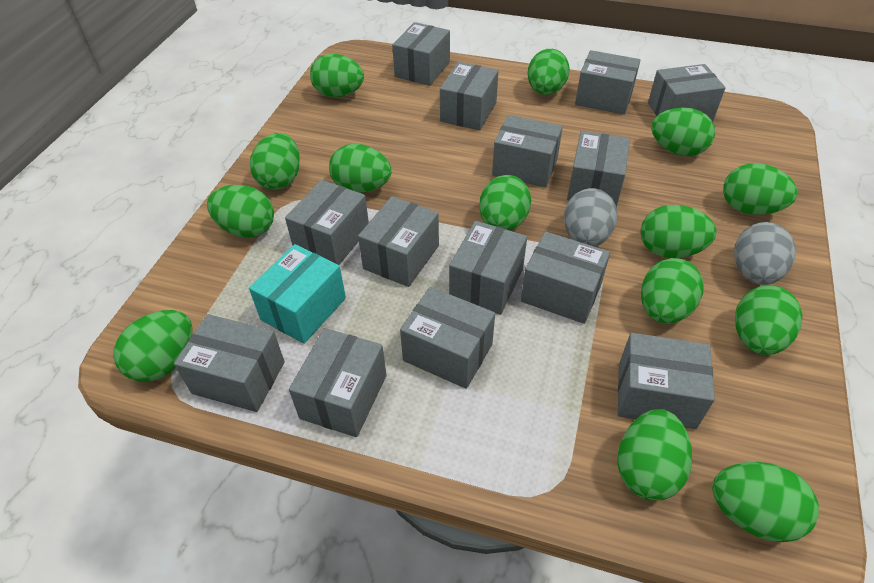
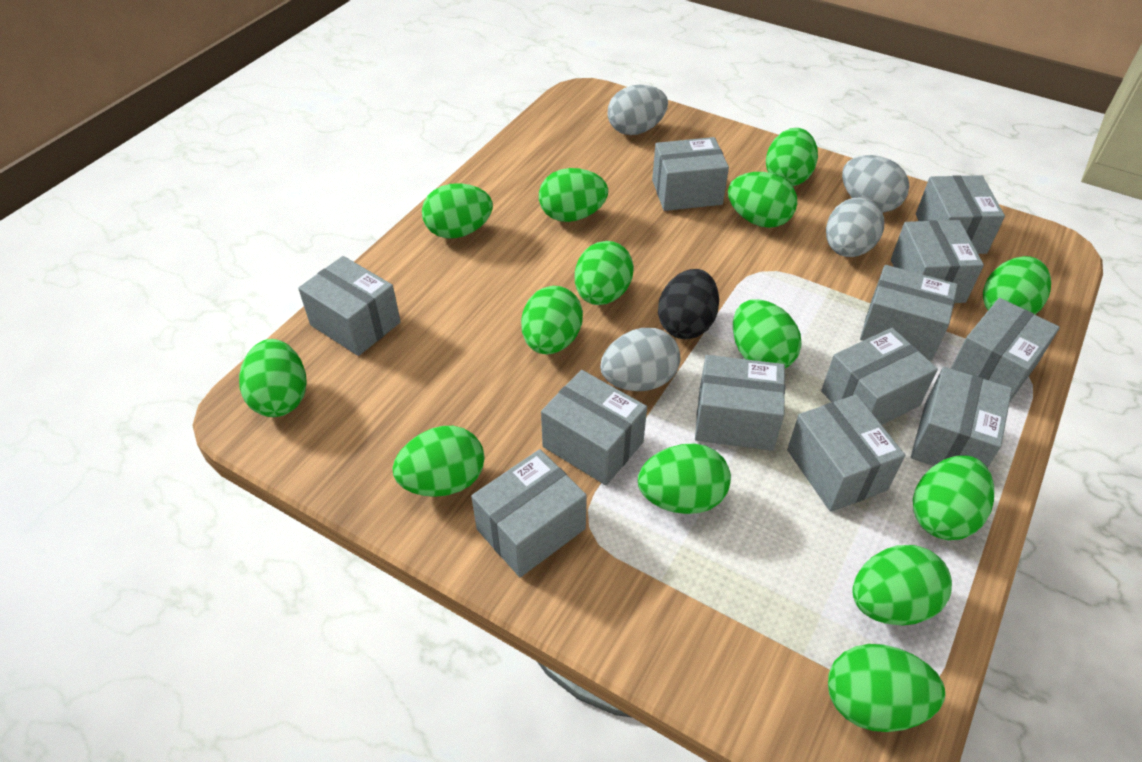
black egg: none = 0 -> [658,269,719,339] = 1
grey box: [174,314,285,412] [285,180,369,265] [289,328,387,437] [358,196,439,287] [392,22,450,86] [400,287,495,389] [440,62,499,130] [449,221,527,315] [492,115,563,187] [521,231,610,324] [567,131,630,207] [575,50,640,115] [618,333,715,429] [648,64,726,121] = 14 -> [298,256,401,356] [471,449,587,577] [541,370,647,485] [652,137,729,211] [695,355,785,451] [787,394,905,512] [821,328,938,425] [860,265,958,361] [891,220,984,303] [911,367,1012,468] [916,175,1005,254] [951,298,1060,401] = 12
grey egg: [564,188,617,247] [734,222,796,285] = 2 -> [600,328,680,391] [608,85,668,135] [826,198,884,257] [842,155,909,213] = 4
turquoise box: [249,244,346,344] = 1 -> none = 0

